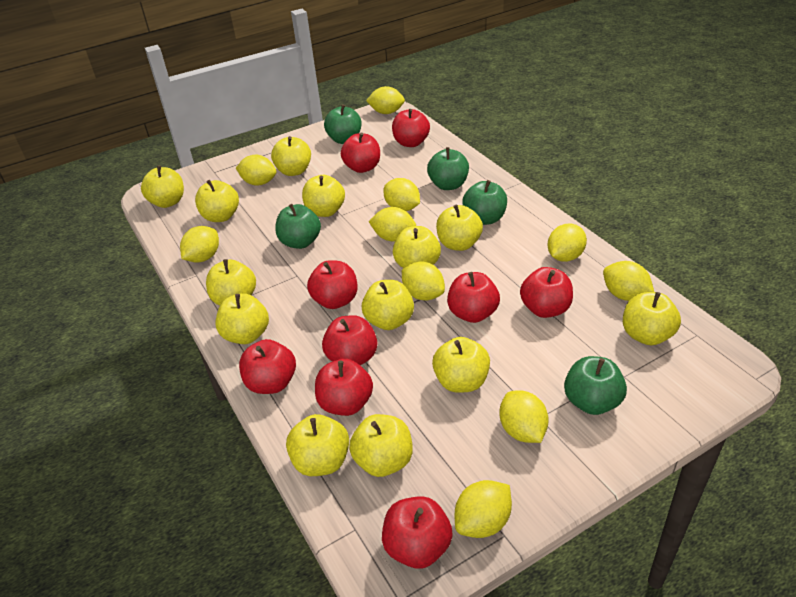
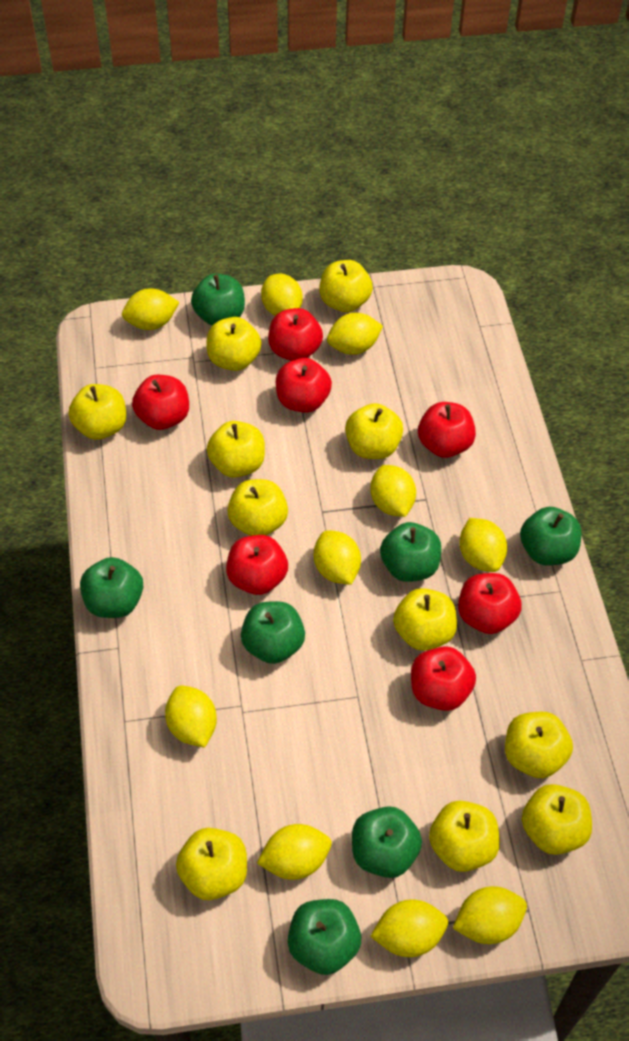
green apple: [275,204,321,249] [324,104,362,144] [427,147,469,190] [462,180,507,225] [564,356,627,415] = 5 -> [80,557,143,618] [191,274,245,326] [241,601,305,664] [288,899,361,975] [352,806,422,878] [380,522,441,582] [520,507,581,565] = 7
red apple: [239,339,296,394] [307,260,357,309] [315,359,373,416] [322,315,377,366] [341,133,380,173] [382,496,453,569] [392,109,430,147] [447,272,500,323] [520,267,573,318] = 9 -> [132,375,189,430] [226,535,288,595] [268,308,323,361] [276,358,332,413] [411,646,476,711] [418,402,476,458] [458,573,522,634] = 7
yellow apple: [141,165,184,208] [195,180,239,222] [206,259,256,306] [216,294,269,344] [271,136,311,176] [286,414,349,476] [302,175,345,217] [349,414,413,477] [362,280,414,330] [393,226,441,268] [432,337,490,393] [436,205,483,251] [623,292,681,345] = 13 -> [68,384,126,440] [176,828,247,900] [207,317,261,371] [207,421,265,478] [227,479,288,536] [320,260,373,312] [345,403,403,459] [393,588,457,650] [429,801,500,872] [505,712,573,778] [522,784,592,855] = 11

